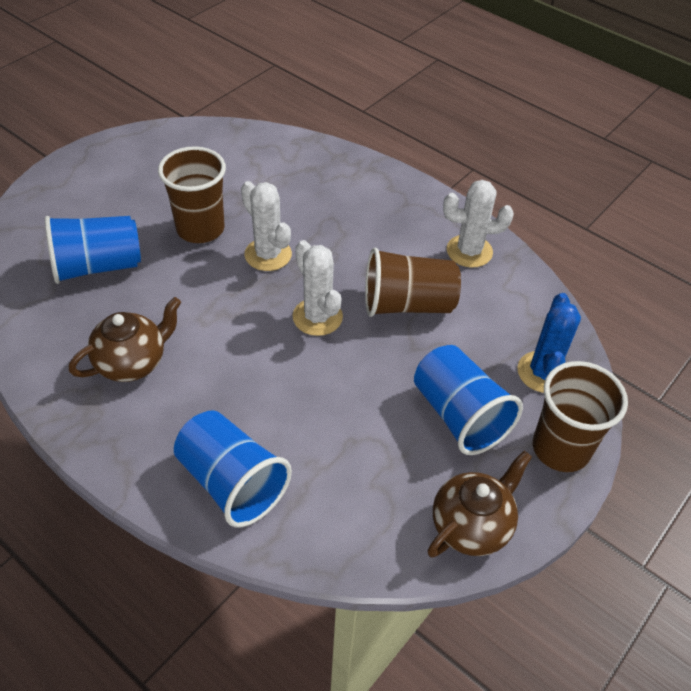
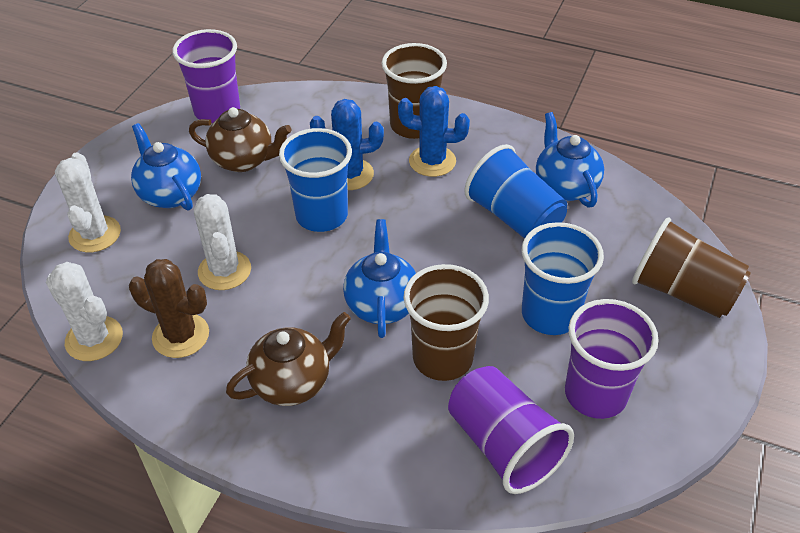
blue cactus: [517,293,581,393] = 1 -> [310,99,384,190] [398,86,470,177] = 2
blue teapot: none = 0 -> [131,123,201,211] [343,219,416,338] [536,112,604,208] = 3
brown cactus: none = 0 -> [129,259,209,358] = 1
purple cup: none = 0 -> [173,29,240,123] [448,366,574,494] [565,299,659,419] = 3

